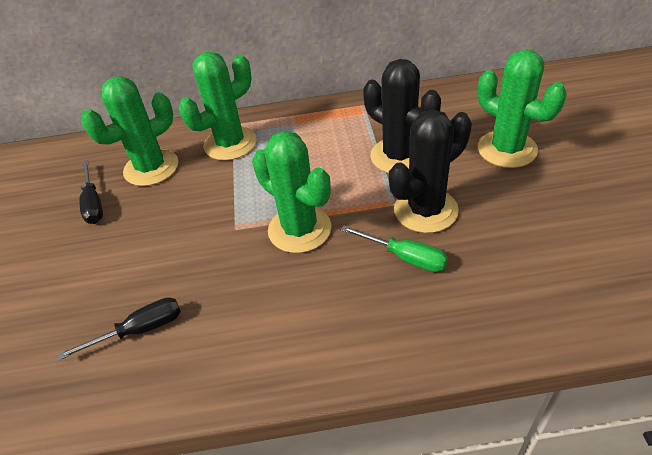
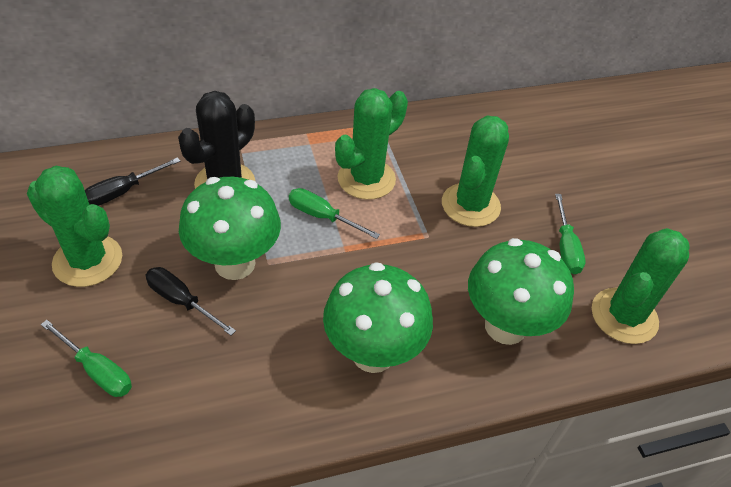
black cactus: [363,59,441,173] [389,110,472,233] = 2 -> [178,91,255,189] = 1
green mushroom: none = 0 -> [179,177,281,280] [323,262,433,373] [468,238,574,345] = 3
green screwdriver: [341,226,448,272] = 1 -> [41,320,132,397] [289,188,380,239] [555,194,585,274] = 3

